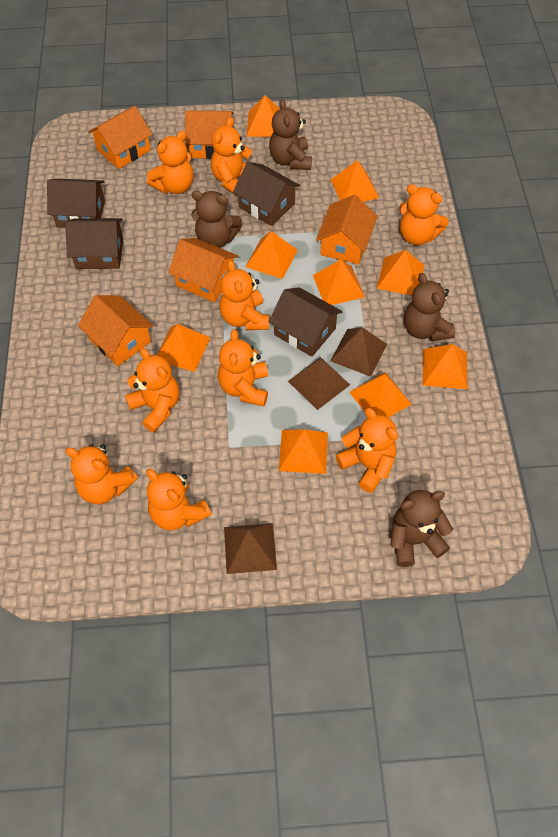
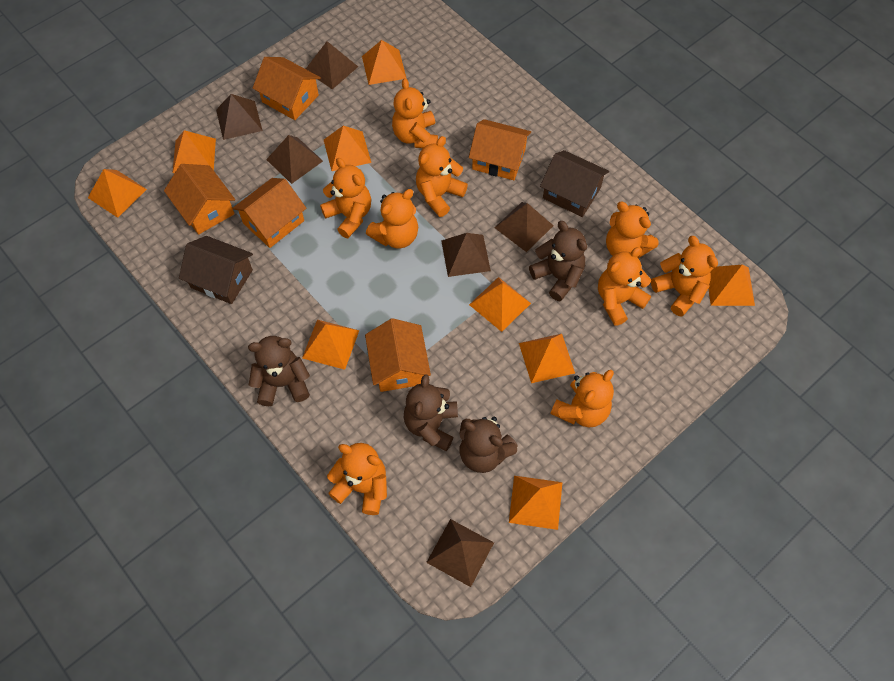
brown house: [47,179,105,228] [65,218,123,269] [233,162,300,226] [269,287,343,357] = 4 -> [179,236,253,304] [540,150,609,217] = 2
brown pyramid: [224,523,277,574] [288,357,350,410] [330,327,387,377] = 3 -> [216,94,263,140] [266,135,323,184] [306,41,358,89] [426,519,494,587] [441,233,491,277] [495,202,554,252] = 6

